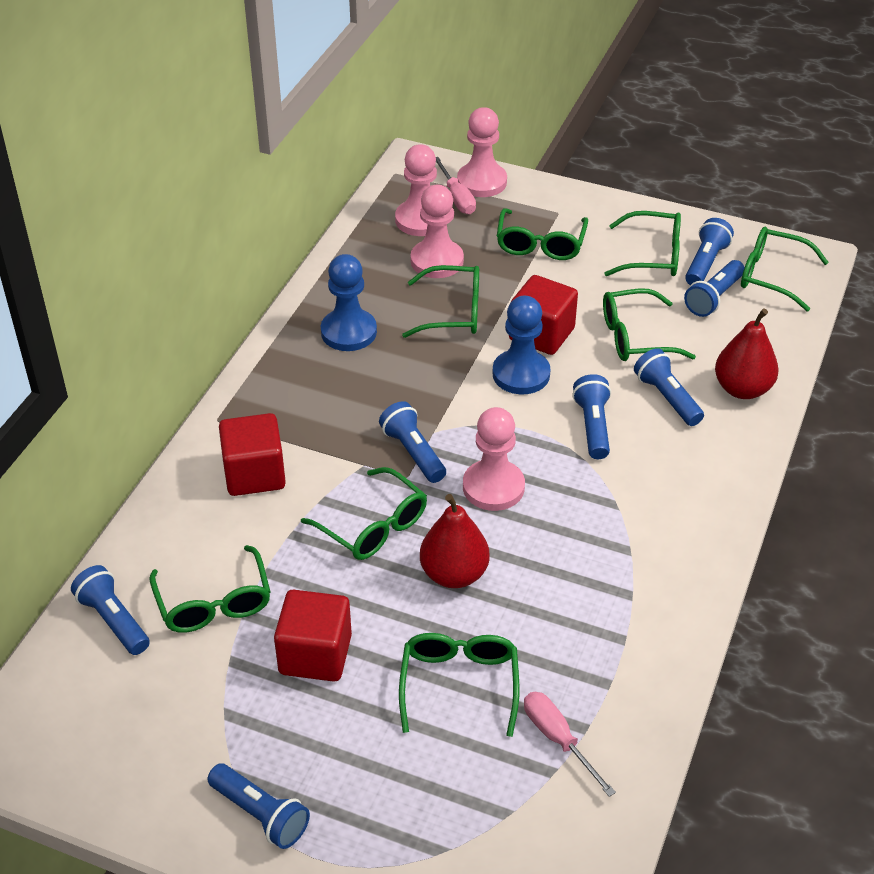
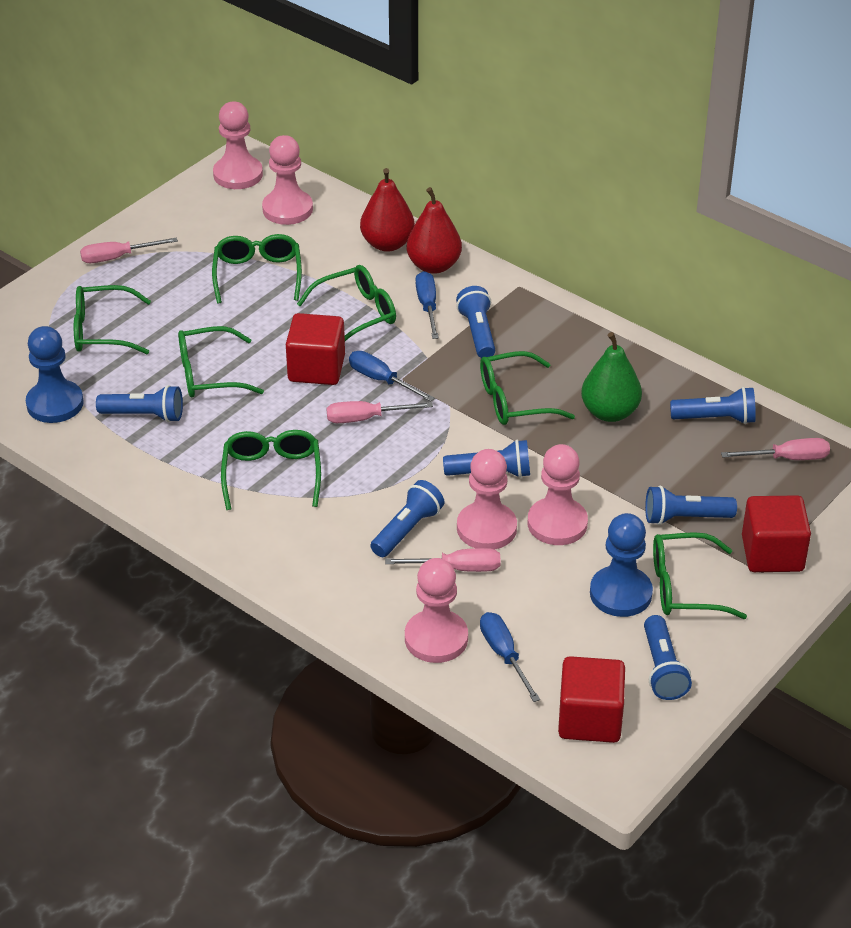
blue screwdriver: none = 0 -> [349,351,435,402] [416,271,439,339] [480,612,540,702] = 3
green glasses: [149,545,271,633] [301,467,427,560] [399,633,519,737] [402,265,479,338] [497,208,588,260] [603,289,696,361] [604,211,681,276] [741,227,829,311] = 8 -> [74,285,151,354] [178,326,264,398] [212,234,302,304] [221,430,321,510] [297,265,396,341] [480,351,575,425] [653,532,747,619] = 7
green pear: none = 0 -> [581,332,642,422] = 1
pink pawn: [395,144,437,236] [411,185,464,278] [457,107,507,197] [463,407,525,511] = 4 -> [213,101,263,189] [262,135,313,225] [405,558,468,663] [457,449,517,549] [528,444,588,545] = 5
pink screwdriver: [436,157,476,214] [524,692,616,797] = 2 -> [80,238,178,263] [327,401,433,423] [385,548,500,572] [721,438,830,460] = 4

